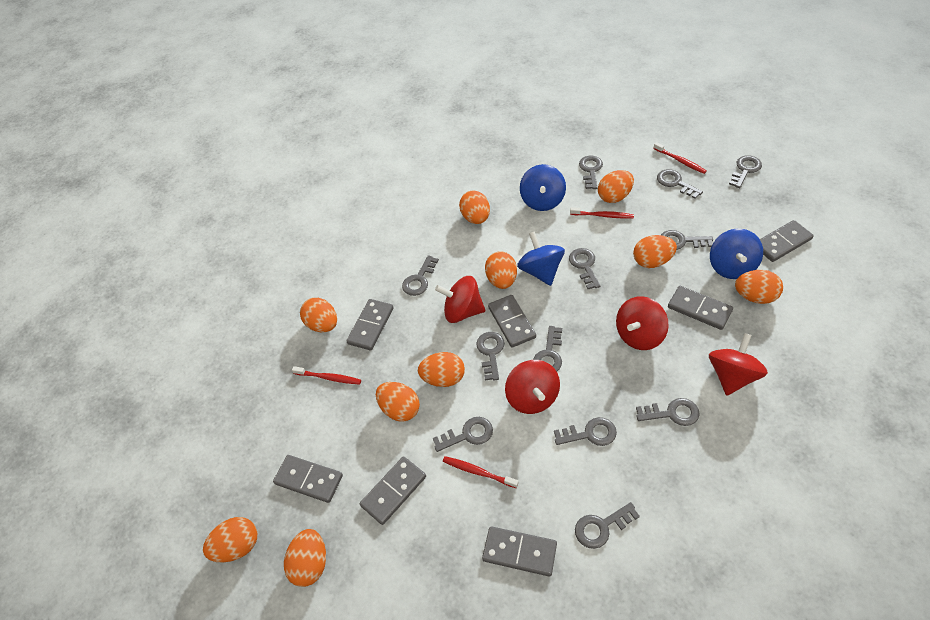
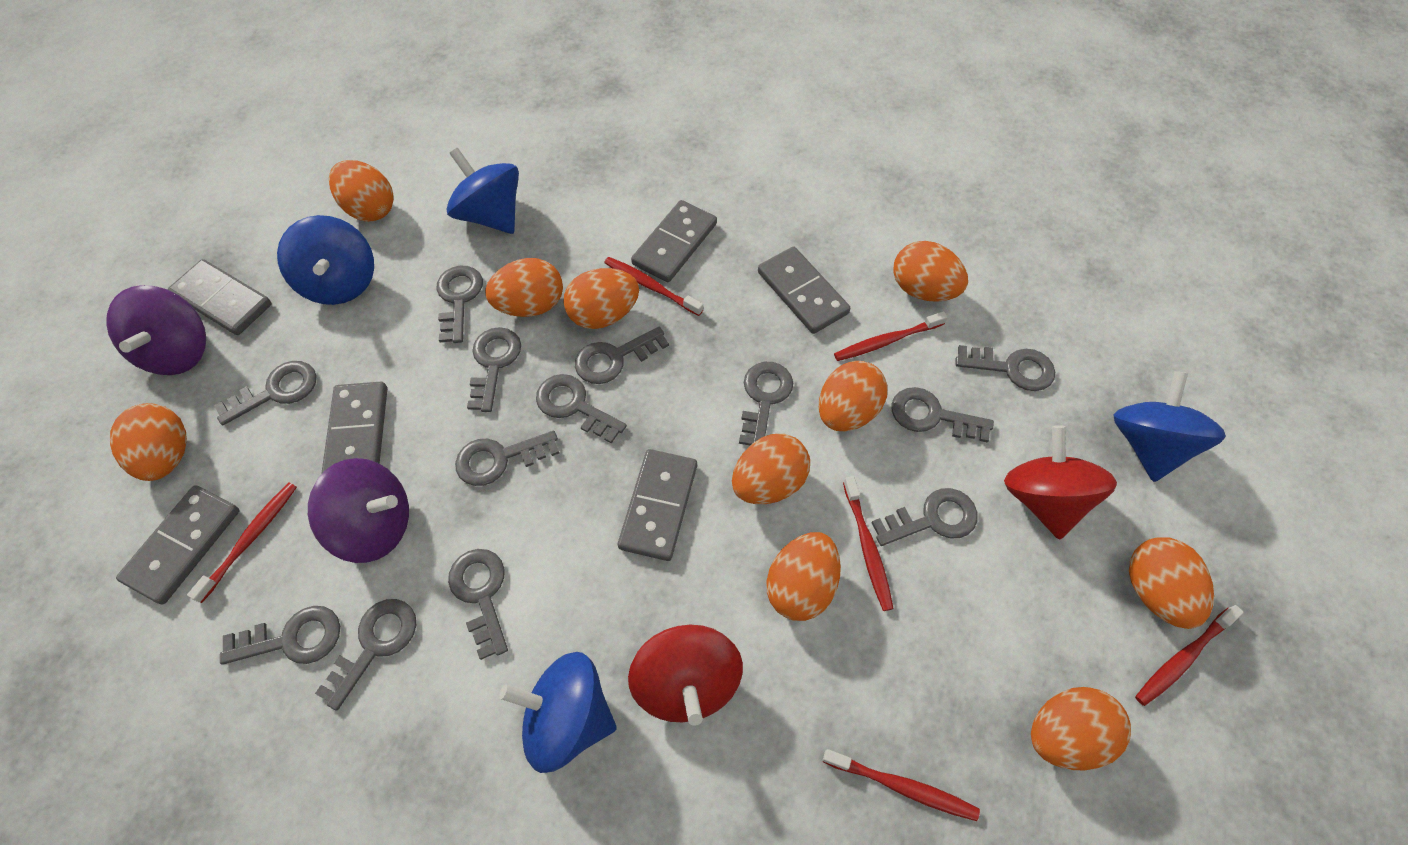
blue spinning top: [517,231,565,286] [520,164,566,211] [710,228,763,279] = 3 -> [277,215,374,305] [446,148,519,234] [499,652,617,773] [1114,371,1226,482] = 4
grey domino: [273,455,343,503] [346,299,394,350] [360,456,426,525] [482,526,557,576] [488,295,536,347] [668,286,733,330] [760,220,814,262] = 7 -> [116,485,240,604] [168,259,272,335] [321,382,387,474] [618,449,697,561] [631,200,717,282] [758,246,850,334] = 6
grey key: [402,255,439,296] [433,417,493,452] [476,332,505,381] [533,326,562,372] [554,417,617,446] [569,248,600,289] [575,502,640,549] [579,156,603,189] [636,398,700,426] [657,169,703,199] [661,230,713,250] [729,155,762,188] = 12 -> [214,361,317,425] [220,606,340,665] [315,599,416,711] [436,265,483,343] [448,549,508,660] [455,431,559,486] [467,327,521,412] [536,374,627,444] [575,327,669,384] [739,362,793,445] [872,488,978,546] [891,387,994,443] [956,345,1055,391] = 13
purple spinning top: none = 0 -> [106,285,206,375] [308,458,409,563] = 2
red spinning top: [435,276,485,323] [505,360,560,414] [616,296,669,350] [709,333,768,396] = 4 -> [628,625,743,726] [1004,425,1117,540] = 2
red toothbrush: [292,366,361,385] [443,456,519,488] [570,207,634,219] [653,142,707,174] = 4 -> [187,483,297,603] [604,257,703,316] [823,749,980,821] [834,311,948,361] [843,476,894,611] [1135,605,1244,706] = 6

